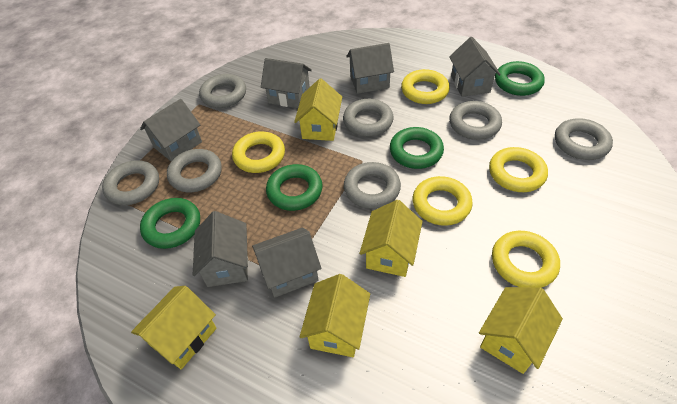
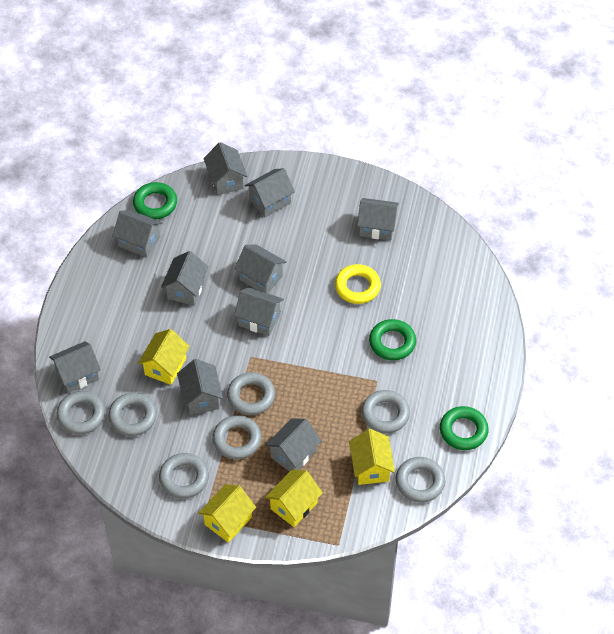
green ring: [140,198,200,249] [266,164,323,211] [390,127,444,169] [495,61,545,96] = 4 -> [133,182,177,219] [369,319,416,361] [440,406,489,450] = 3
grey house: [140,99,202,161] [193,211,248,287] [252,228,321,298] [261,58,312,108] [346,43,394,94] [449,37,501,97] = 6 -> [49,341,101,393] [113,210,163,258] [161,251,209,306] [177,359,223,415] [203,142,247,195] [234,287,284,336] [235,244,286,293] [245,168,295,217] [265,418,322,472] [357,198,399,240] = 10
yellow house: [131,286,217,369] [294,78,342,141] [299,274,370,357] [359,200,423,277] [479,287,563,374] = 5 -> [138,329,190,385] [198,484,256,543] [265,469,323,527] [349,429,395,485] = 4
yellow ring: [232,131,285,173] [401,69,450,104] [413,176,473,226] [489,147,548,192] [492,231,560,288] = 5 -> [335,264,381,304] = 1

